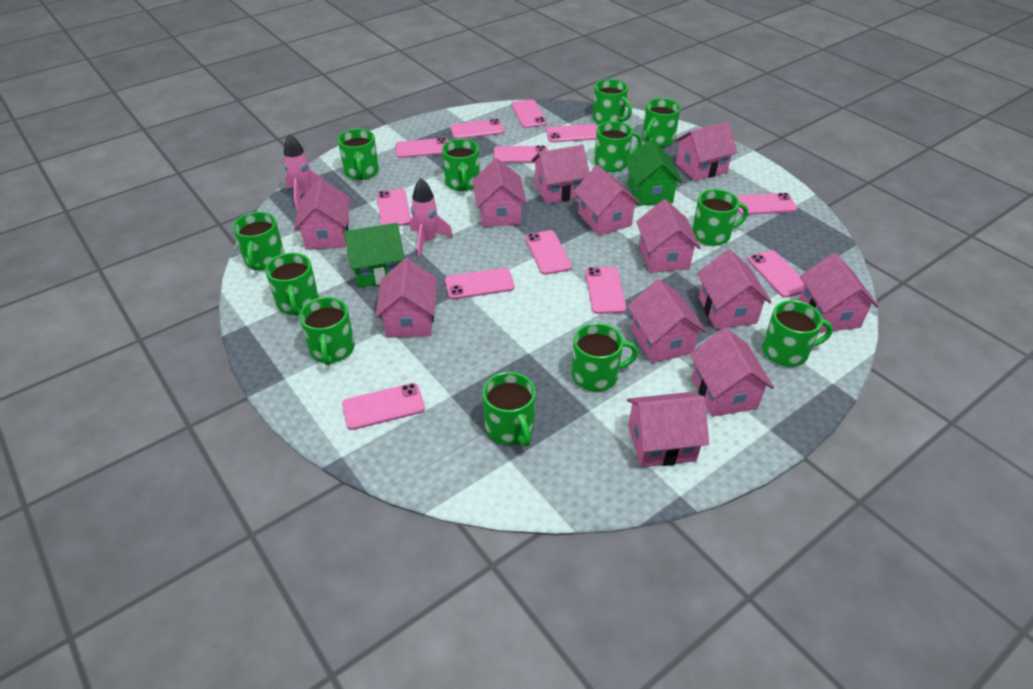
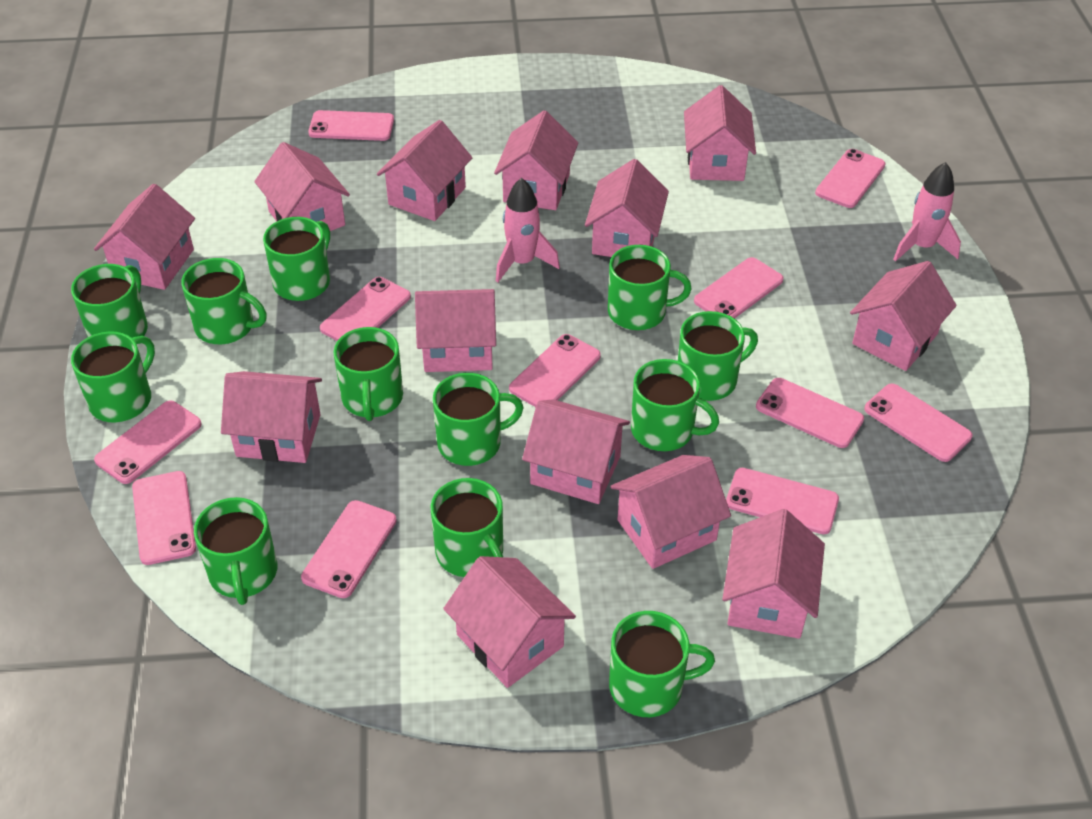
green house: [344,223,405,288] [625,139,683,206] = 2 -> none = 0
pink house: [294,179,350,249] [375,258,437,337] [473,158,527,227] [531,145,590,204] [574,165,641,236] [627,392,709,467] [628,279,706,363] [636,199,701,273] [675,122,738,181] [690,328,774,417] [697,249,772,329] [799,253,879,333] = 12 -> [94,184,195,290] [221,371,322,463] [254,142,350,231] [377,120,473,221] [415,289,496,372] [443,556,576,688] [494,110,578,210] [522,399,630,504] [585,159,669,257] [611,455,731,569] [684,85,756,181] [722,509,825,639] [850,261,957,371] = 13
pink phone: [342,383,425,430] [377,189,411,226] [395,137,448,158] [445,268,515,299] [450,119,505,139] [494,145,548,163] [512,99,547,128] [525,230,572,275] [546,124,597,143] [585,267,626,314] [736,193,797,215] [748,250,804,298] = 12 -> [94,401,202,484] [132,471,196,565] [301,500,396,598] [308,110,394,141] [320,277,411,341] [509,334,601,407] [694,257,784,319] [726,468,839,534] [756,378,864,448] [815,149,886,208] [864,383,972,462] = 11

